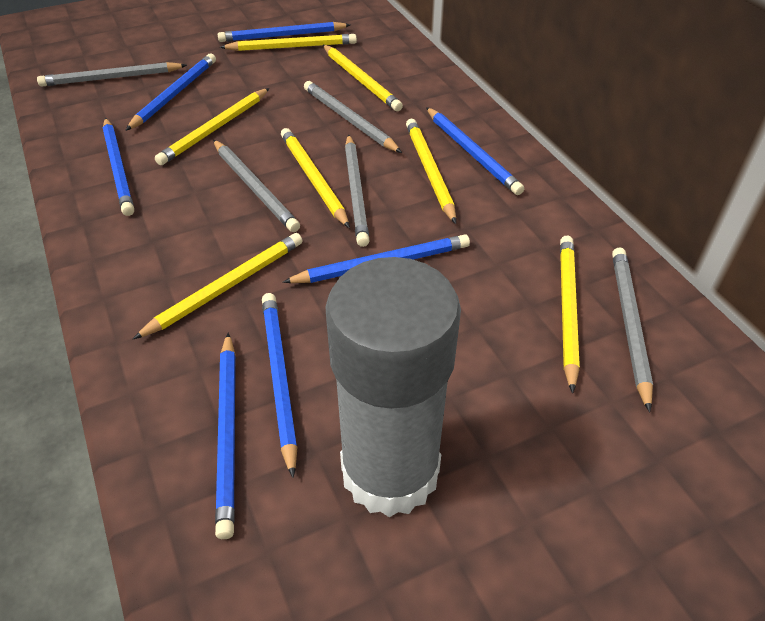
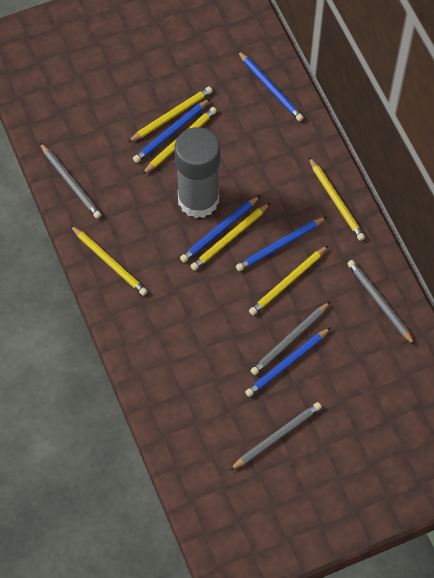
blue pencil: [102,118,134,216] [125,53,216,131] [215,333,235,539] [218,22,350,42] [262,293,298,478] [282,234,470,283] [426,107,524,195] = 7 -> [133,99,210,163] [180,195,260,263] [236,217,327,271] [238,51,304,121] [245,327,331,397] = 5
grey pencil: [37,62,187,87] [213,140,300,232] [304,81,402,153] [345,134,370,247] [612,248,653,413] = 5 -> [40,143,101,219] [230,402,322,470] [250,301,331,375] [347,260,415,345] = 4
yellow pencil: [133,233,303,339] [155,88,269,165] [220,34,357,51] [281,128,350,228] [323,45,403,111] [406,119,456,224] [560,236,580,393] = 7 -> [70,225,147,296] [128,87,212,142] [142,107,217,175] [191,203,270,271] [249,245,329,315] [309,157,365,241] = 6

